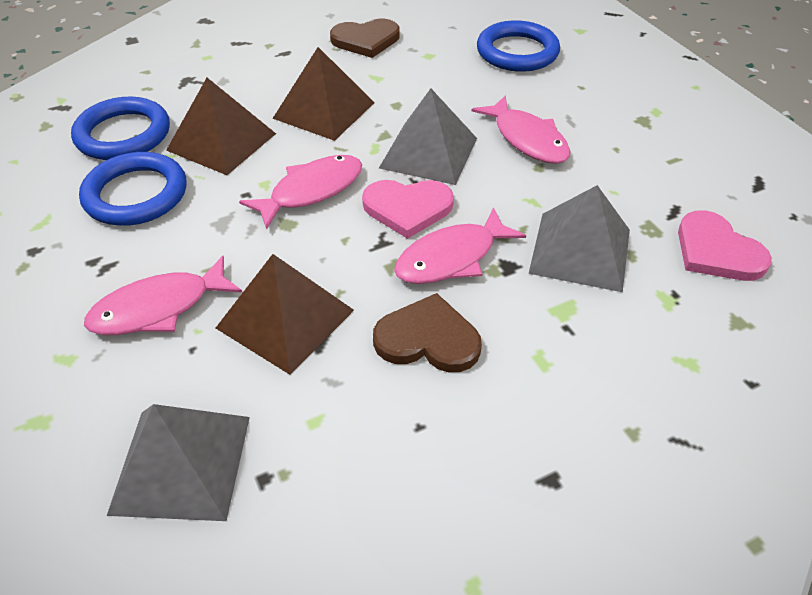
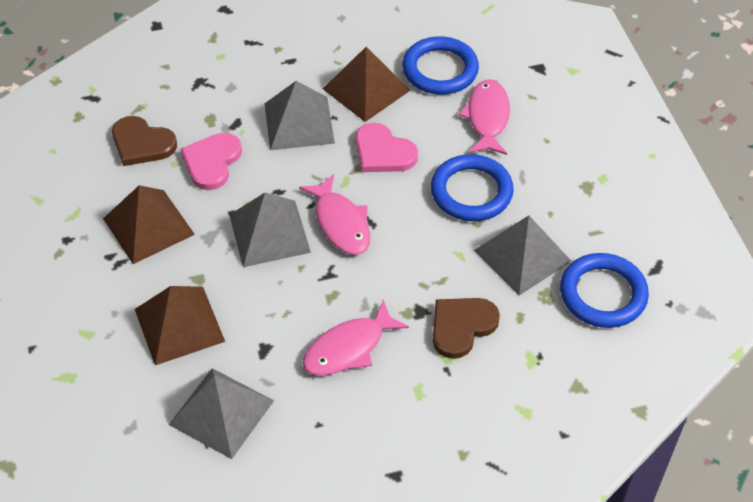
grey pyramid: [107,404,250,521] [379,88,477,185] [529,185,630,292] = 3 -> [169,368,274,459] [229,192,311,267] [265,81,335,150] [474,215,572,295] = 4
pink fish: [84,256,242,335] [239,155,362,230] [394,207,526,284] [472,96,570,164] = 4 -> [299,174,370,255] [303,300,409,376] [459,79,510,155] = 3

